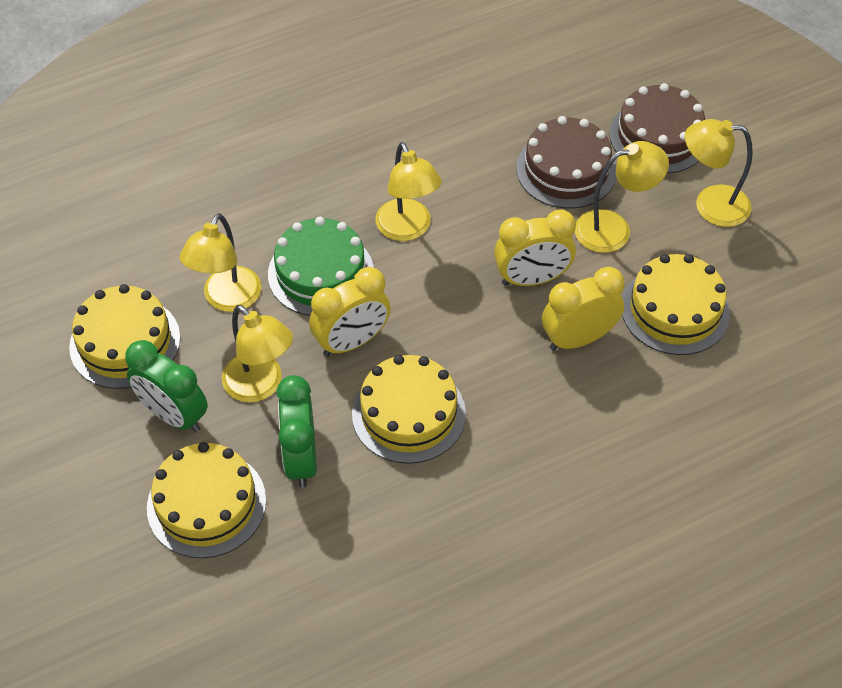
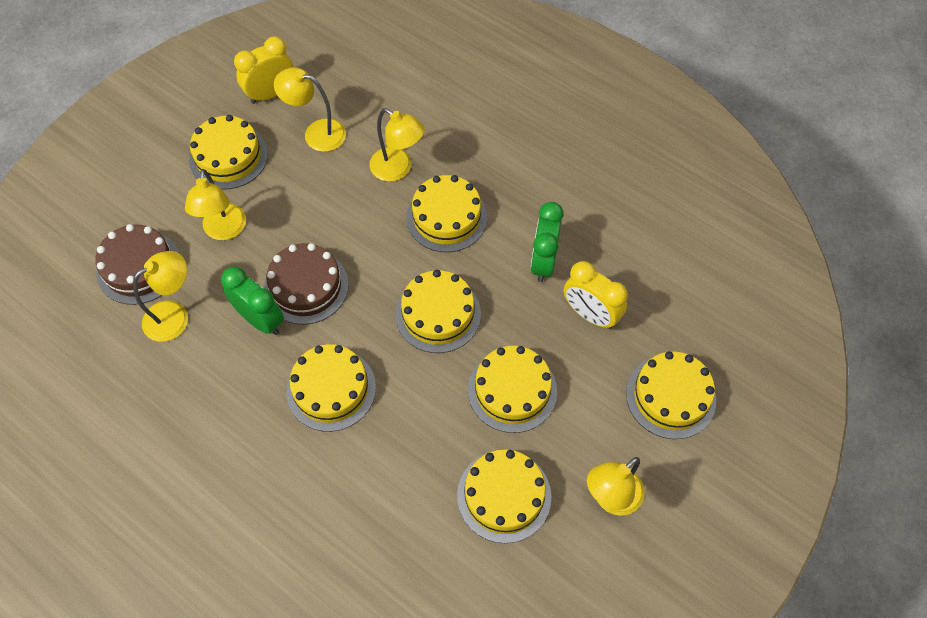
green cake: [268,217,374,316] = 1 -> none = 0
yellow cake: [69,284,180,389] [147,442,266,558] [352,355,466,464] [622,254,730,355] = 4 -> [189,115,268,190] [286,344,376,432] [395,270,481,353] [406,175,487,252] [457,449,551,543] [468,346,557,433] [626,351,716,439] = 7
yellow clock: [309,267,391,356] [494,209,576,286] [542,267,624,351] = 3 -> [234,37,294,104] [564,261,628,329] = 2

